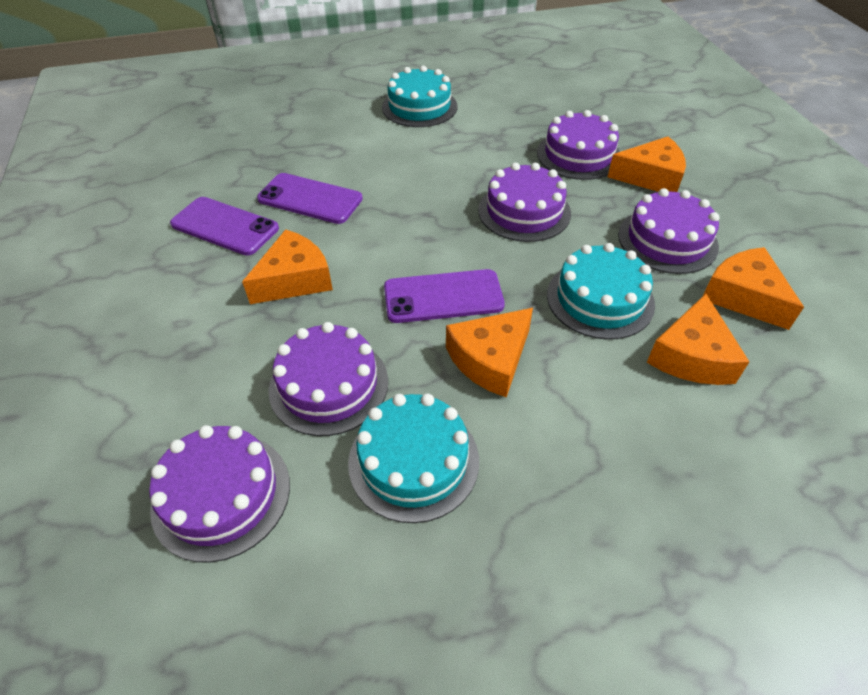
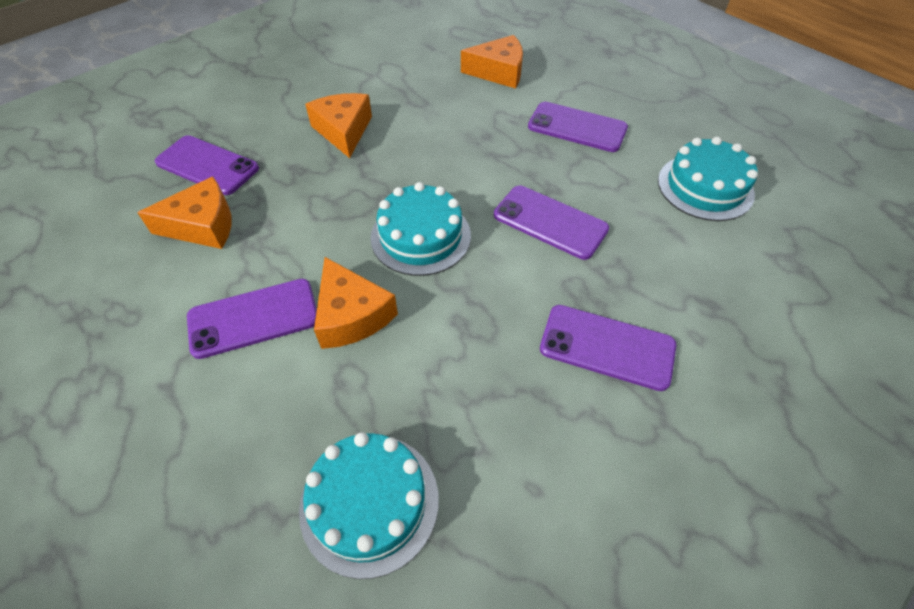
orange cheese: [242,229,333,304] [446,308,533,398] [608,137,686,192] [647,294,749,385] [703,247,804,330] = 5 -> [137,176,232,249] [305,93,372,158] [314,257,398,349] [461,35,523,89] = 4
purple cake: [149,425,290,562] [269,322,388,436] [478,163,571,242] [537,110,620,180] [618,188,719,274] = 5 -> none = 0
purple phone: [170,197,279,256] [257,173,363,224] [384,269,505,323] = 3 -> [155,135,259,195] [187,279,317,359] [494,186,609,260] [528,102,628,152] [540,305,677,391] = 5

